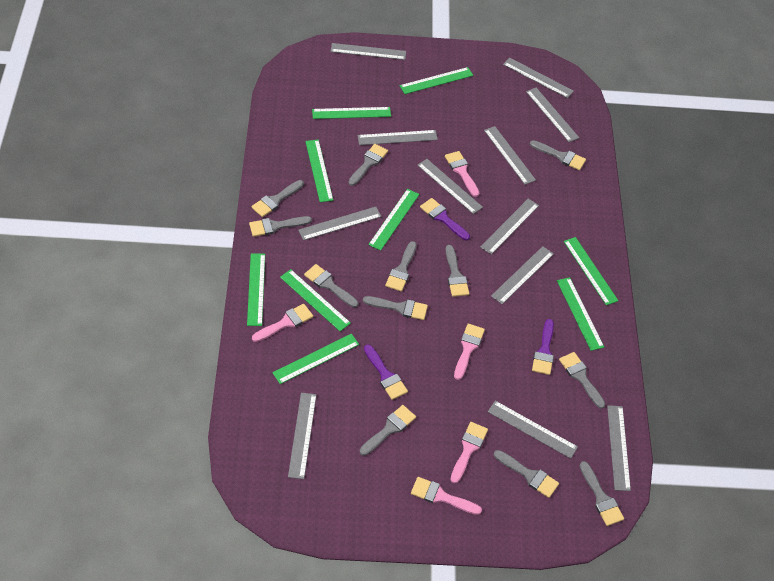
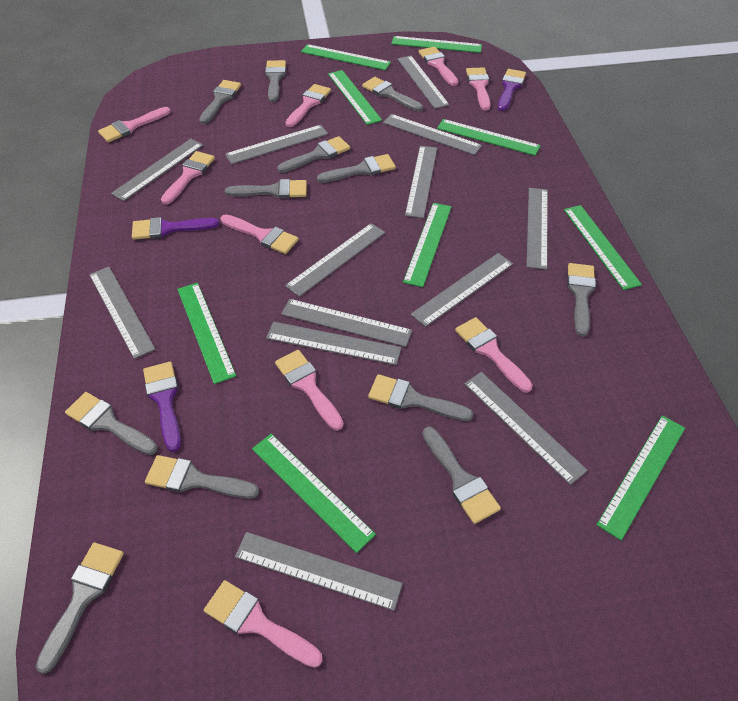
grey ruler: [288,393,317,479] [298,207,382,241] [331,43,406,60] [357,130,438,145] [417,159,483,214] [480,199,539,255] [484,126,536,185] [488,401,578,459] [491,246,554,304] [503,58,574,98] [526,88,579,142] [607,405,631,491] = 12 -> [89,267,155,359] [111,139,203,201] [225,125,328,164] [235,532,403,611] [266,322,401,365] [281,299,412,347] [285,223,385,297] [383,114,482,155] [397,56,449,109] [405,146,437,218] [411,253,513,327] [464,372,588,485] [526,188,548,270] = 13
pink brush: [252,304,313,342] [411,477,482,515] [445,151,479,197] [451,422,488,484] [454,324,485,380] = 5 -> [98,107,171,142] [161,151,215,205] [204,580,323,668] [220,214,299,254] [275,350,344,430] [286,84,331,127] [419,47,458,86] [455,317,533,393] [466,67,491,110] = 9

